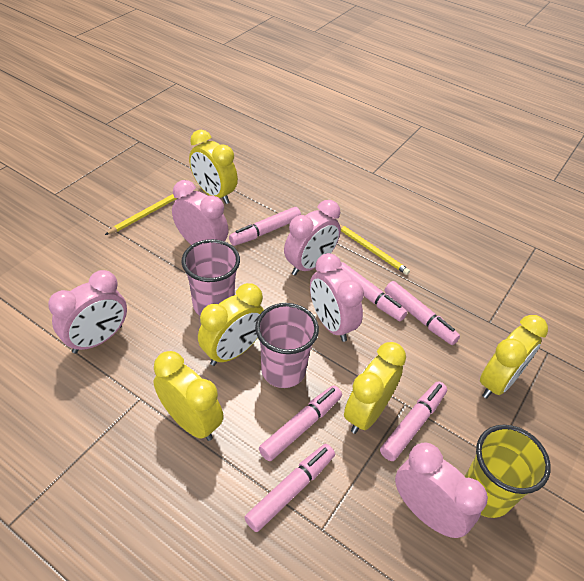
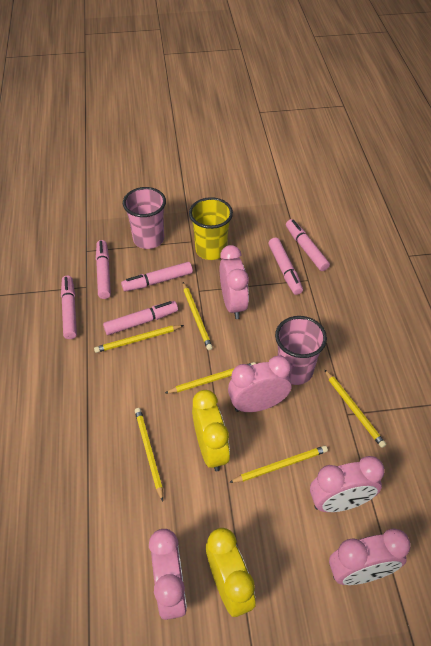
yellow clock: [153,351,224,441] [189,130,238,204] [198,283,264,366] [344,342,406,434] [480,315,548,399] = 5 -> [192,390,230,471] [206,528,255,617] = 2
yellow pencil: [105,194,177,235] [340,225,410,275] = 2 -> [94,325,184,353] [135,408,163,501] [165,362,256,393] [183,282,213,350] [229,445,328,483] [324,369,386,448] = 6

